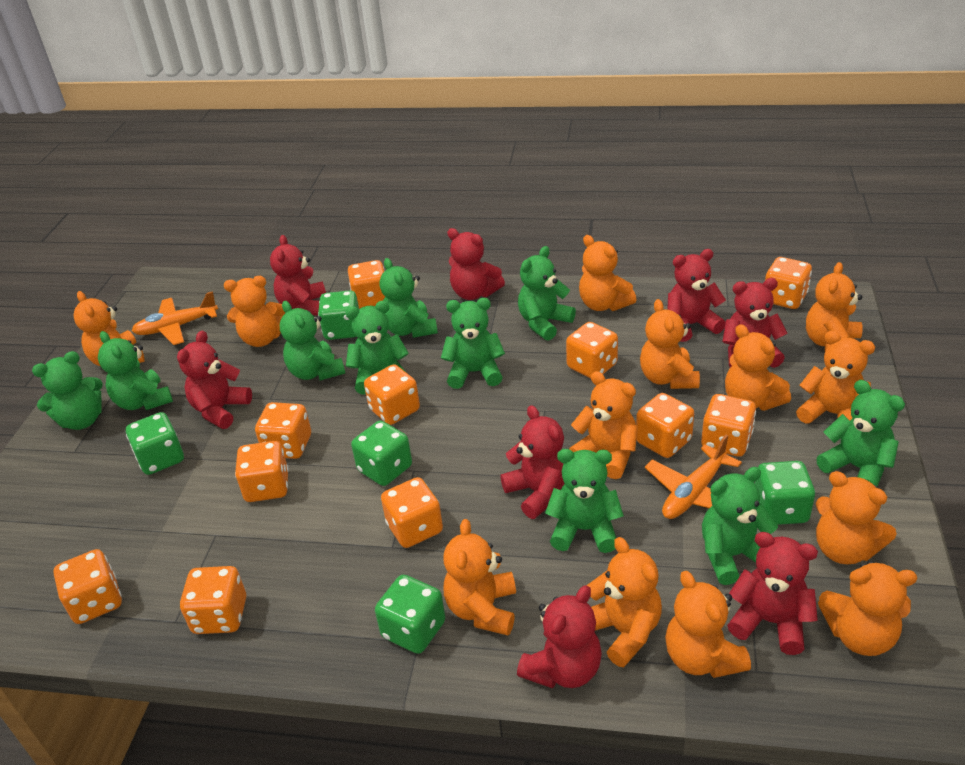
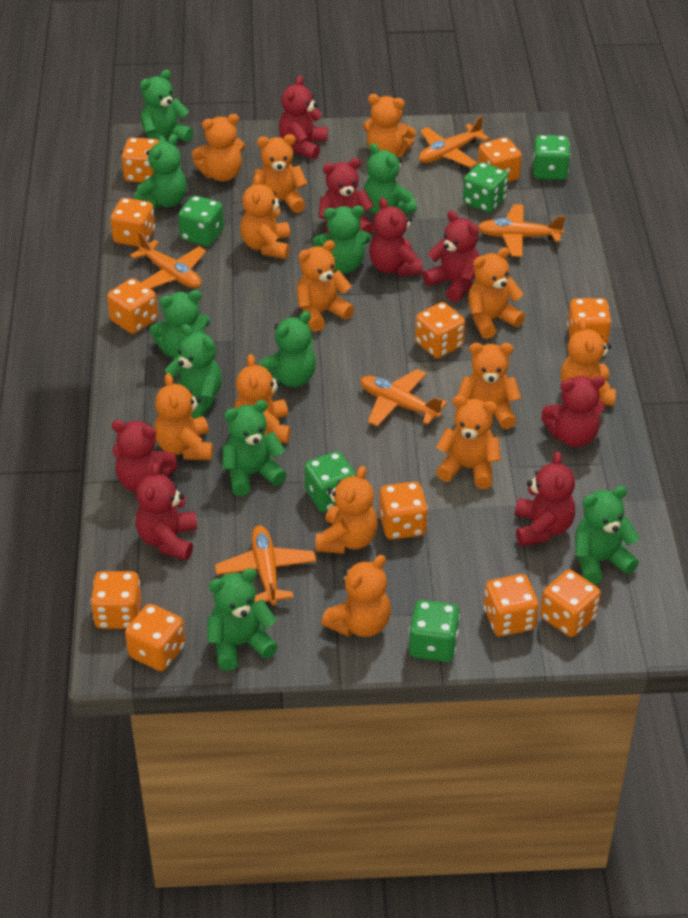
orange plane: [132,291,218,345] [645,434,742,519] = 2 -> [130,232,206,289] [215,526,316,606] [360,369,447,427] [419,116,489,168] [478,204,565,257] = 5

